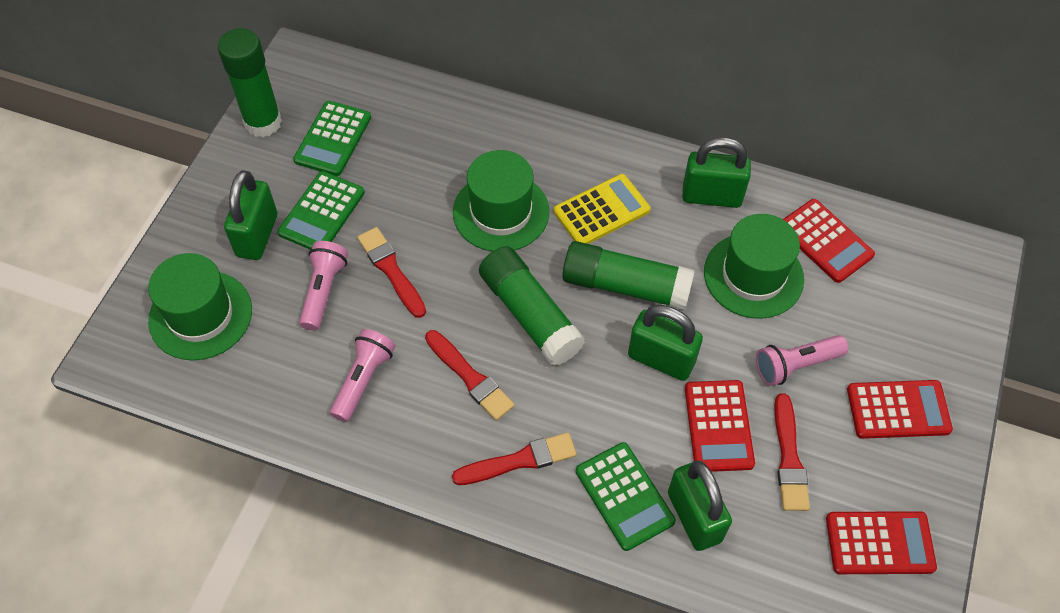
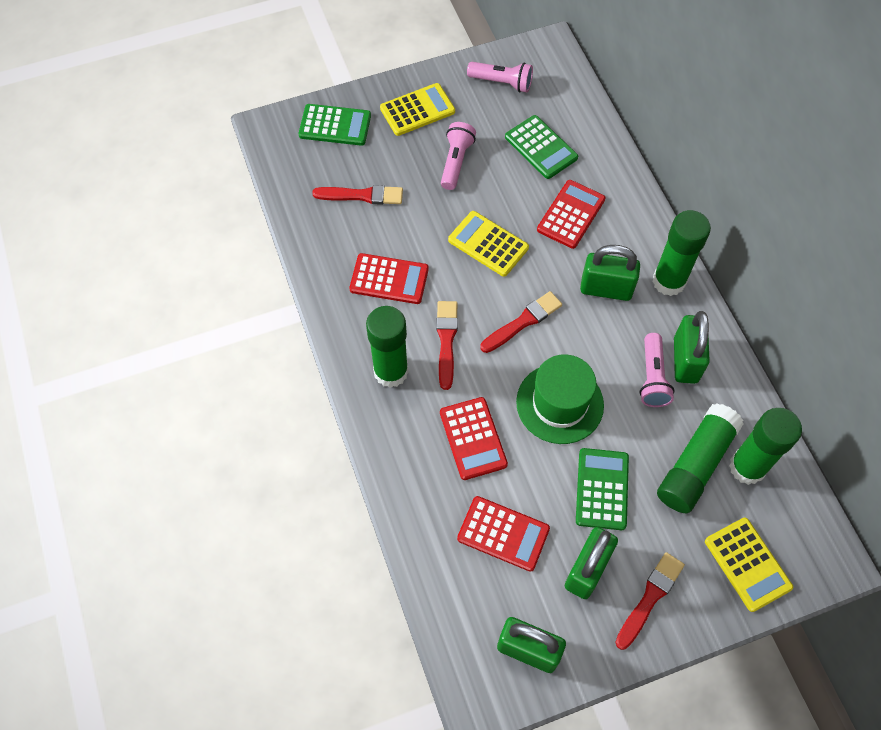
green glue stick: [218,28,282,137] [479,246,585,366] [562,241,695,310] = 3 -> [366,306,409,388] [652,210,711,296] [657,403,744,513] [729,408,802,485] = 4
green hat: [148,253,252,360] [453,150,549,251] [704,214,804,319] = 3 -> [516,354,604,444] = 1
yellow calculator: [554,174,650,244] = 1 -> [380,83,455,136] [448,211,529,277] [705,518,793,612] = 3

